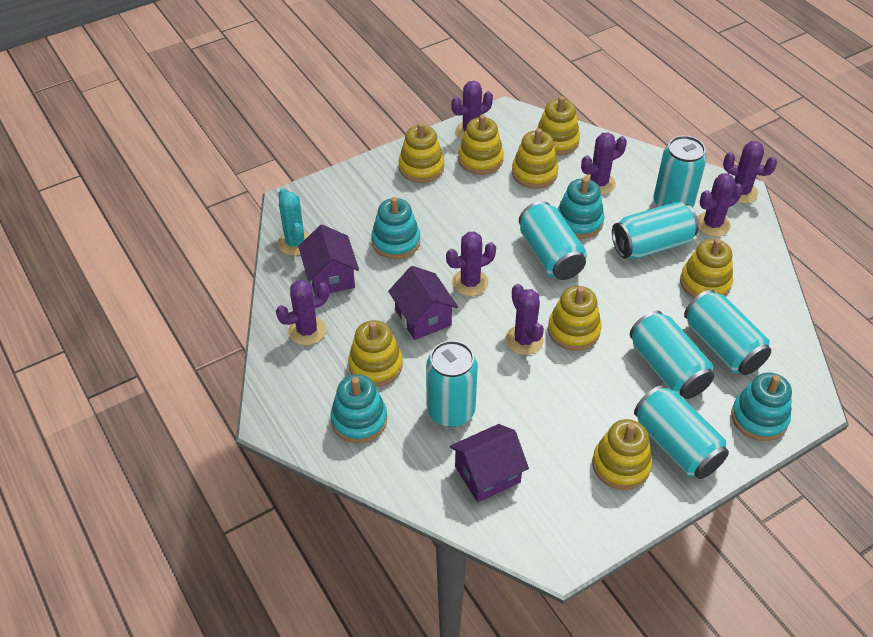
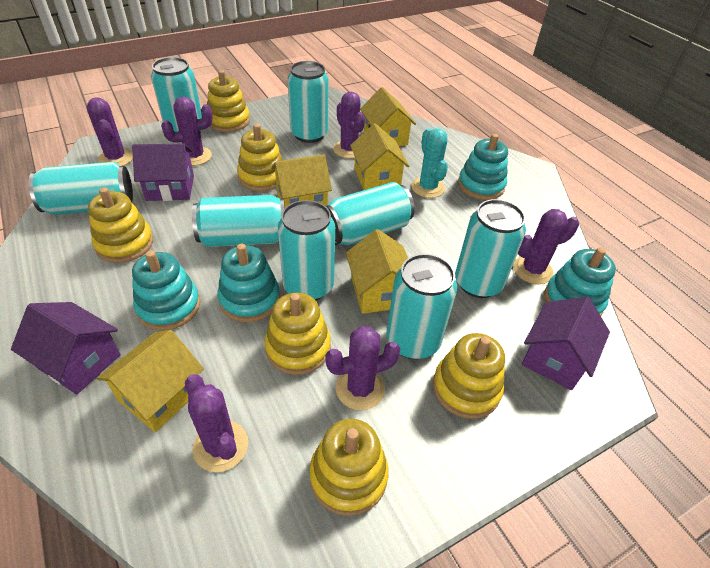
purple cactus: [276,280,329,345] [446,232,496,296] [451,81,493,139] [505,284,544,355] [581,132,627,195] [697,173,743,237] [723,141,777,204] = 7 -> [87,97,133,166] [161,96,213,166] [185,374,248,472] [325,326,400,410] [333,92,365,158] [513,209,579,284] = 6
turquoise can: [426,340,478,427] [519,201,587,280] [612,201,699,259] [630,311,714,399] [634,385,729,479] [653,136,707,208] [684,290,771,375] = 7 -> [28,162,133,215] [151,57,202,133] [192,195,285,247] [278,200,335,300] [288,61,328,143] [326,182,415,245] [386,254,457,359] [455,199,526,298] = 8
yellow house: none = 0 -> [97,330,204,432] [271,154,332,208] [346,229,408,314] [350,124,409,190] [360,87,416,146] = 5
yellow stacking toy: [348,320,403,387] [399,122,444,183] [458,115,504,175] [512,128,558,189] [536,96,580,156] [548,286,602,351] [592,419,652,490] [680,238,733,298] = 8 -> [88,187,153,263] [207,70,250,132] [237,124,282,191] [265,293,331,375] [309,419,389,516] [433,333,505,419] = 6

